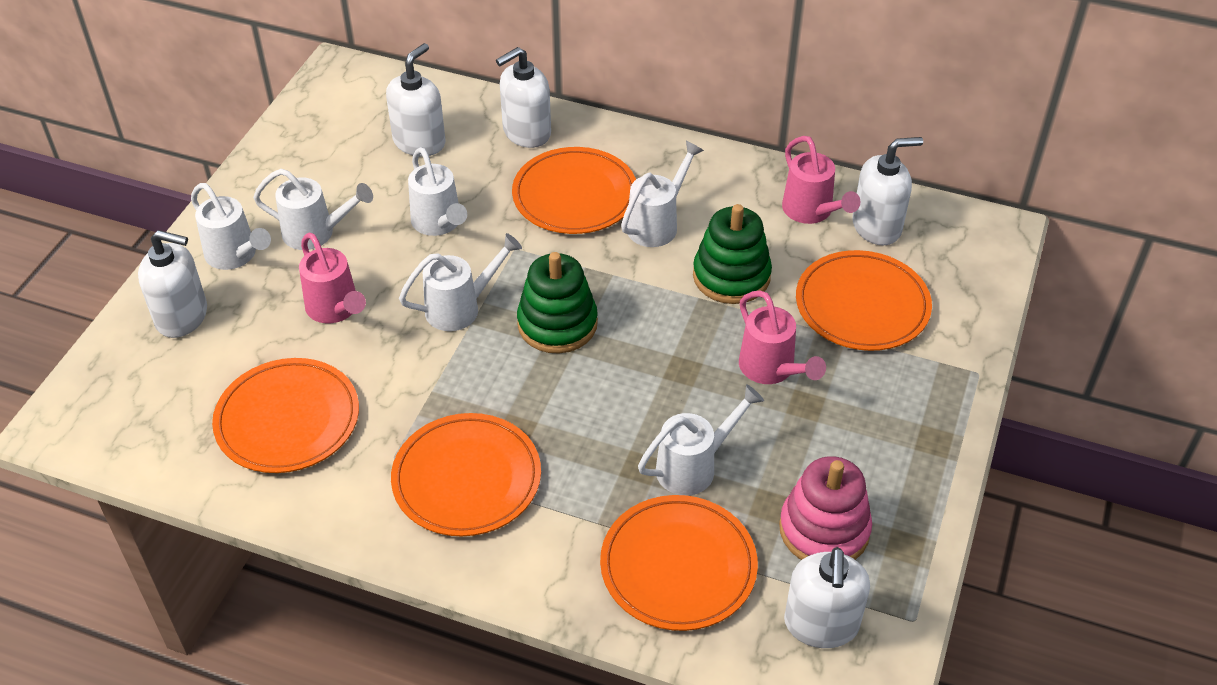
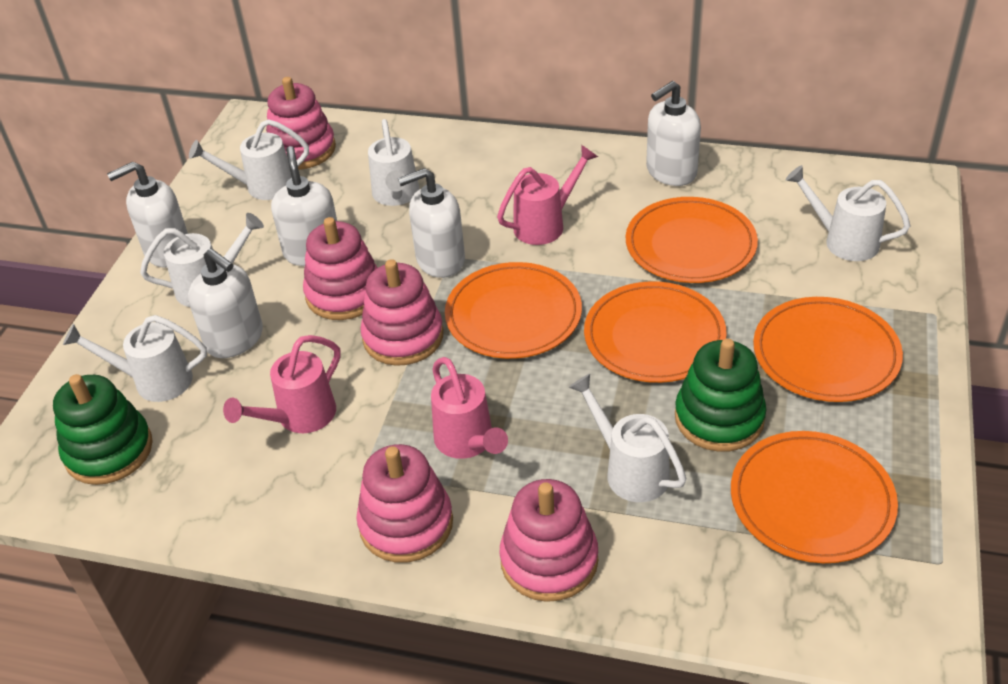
pink stacking toy: [779,456,872,560] = 1 -> [266,77,336,170] [303,217,378,320] [356,444,453,563] [360,259,443,366] [500,479,598,602] = 5

